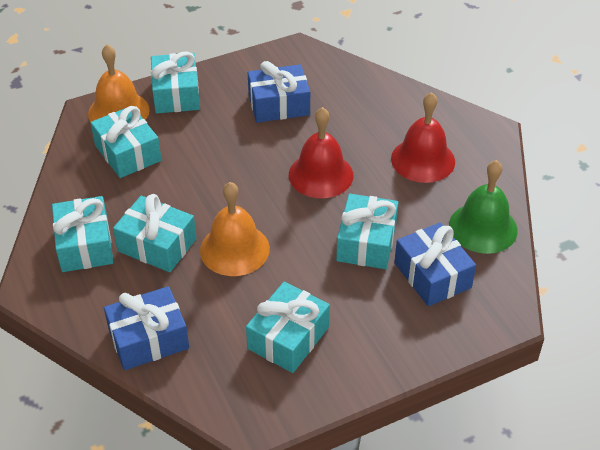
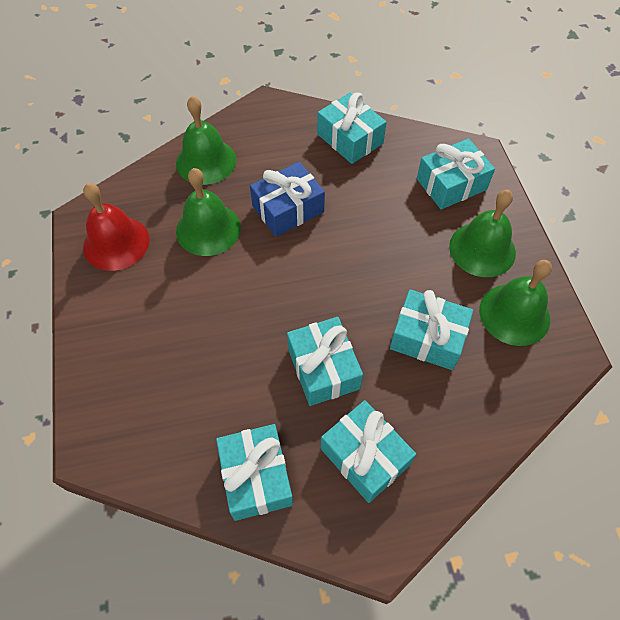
blue gift: [104,286,189,370] [248,61,310,123] [394,222,476,306] = 3 -> [250,162,325,237] = 1
green bell: [449,160,518,254] = 1 -> [176,96,236,185] [176,168,241,256] [449,190,516,277] [479,260,552,346] = 4
orange bell: [88,44,150,122] [200,182,270,276] = 2 -> none = 0
red bell: [289,107,353,198] [391,92,455,183] = 2 -> [83,183,150,271] = 1

